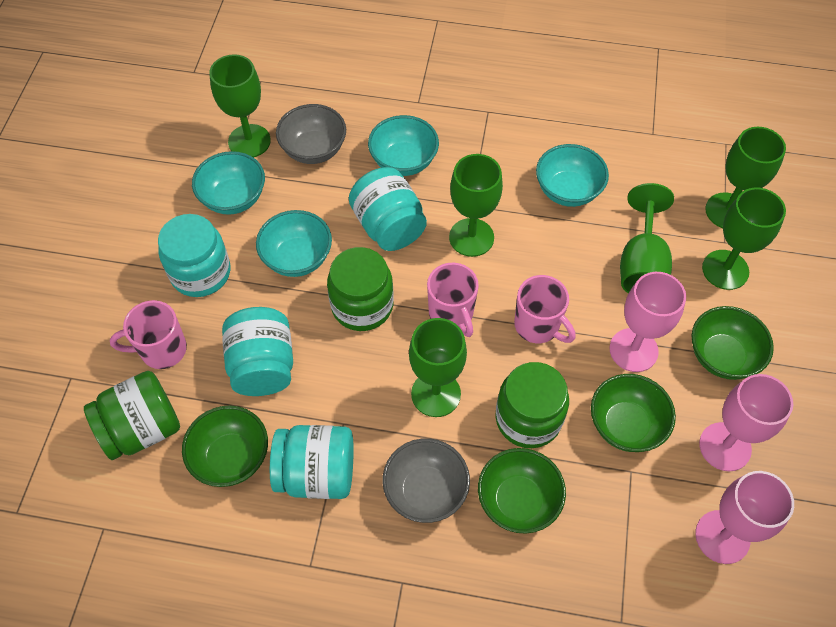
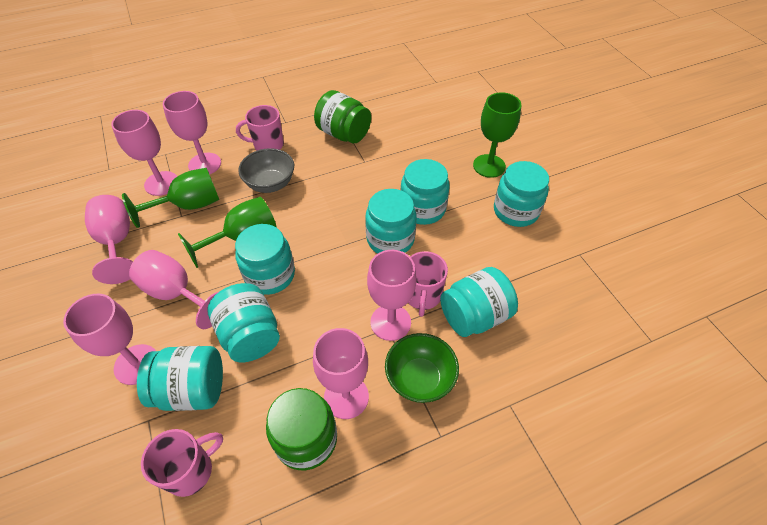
green bowl: [182,405,268,487] [478,448,566,534] [591,374,676,452] [692,306,774,380] = 4 -> [385,333,459,403] = 1
green goblet: [209,54,271,157] [409,318,467,417] [449,154,503,257] [620,183,674,293] [702,188,786,290] [705,127,786,228] = 6 -> [122,168,219,228] [178,197,277,268] [473,92,521,178] = 3
green jar: [84,371,180,460] [327,247,394,331] [496,362,569,448] = 3 -> [266,388,337,470] [314,90,371,143] = 2
grey bowl: [276,104,346,164] [382,438,470,523] = 2 -> [238,148,294,193] = 1
pink goblet: [610,272,686,372] [695,471,794,564] [699,374,793,471] = 3 -> [63,294,156,385] [85,195,133,284] [111,110,177,196] [129,250,218,329] [163,91,221,175] [313,328,369,419] [367,250,417,341] = 7
turquoise bowl: [192,151,265,215] [256,210,332,277] [368,115,439,176] [536,144,609,207] = 4 -> none = 0
turquoise jar: [158,214,230,297] [222,307,293,396] [270,425,354,499] [349,167,427,251] = 4 -> [137,346,223,411] [207,283,280,362] [235,224,295,295] [365,189,416,254] [400,159,450,225] [440,267,518,337] [494,161,549,227] = 7

